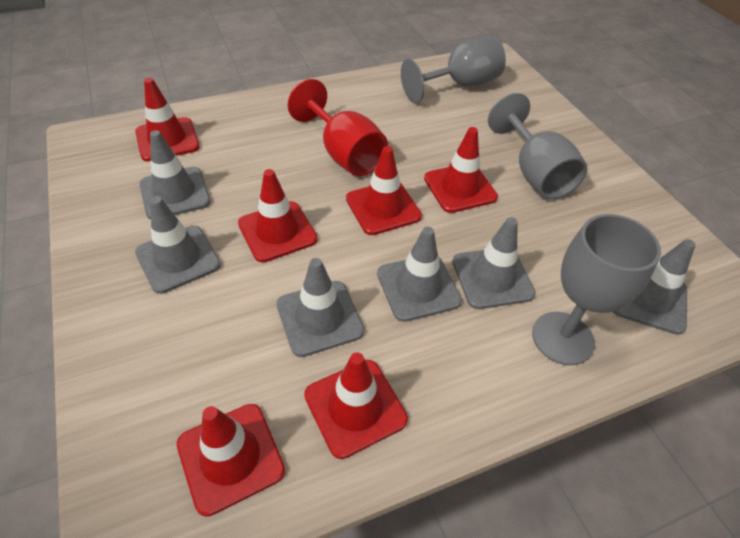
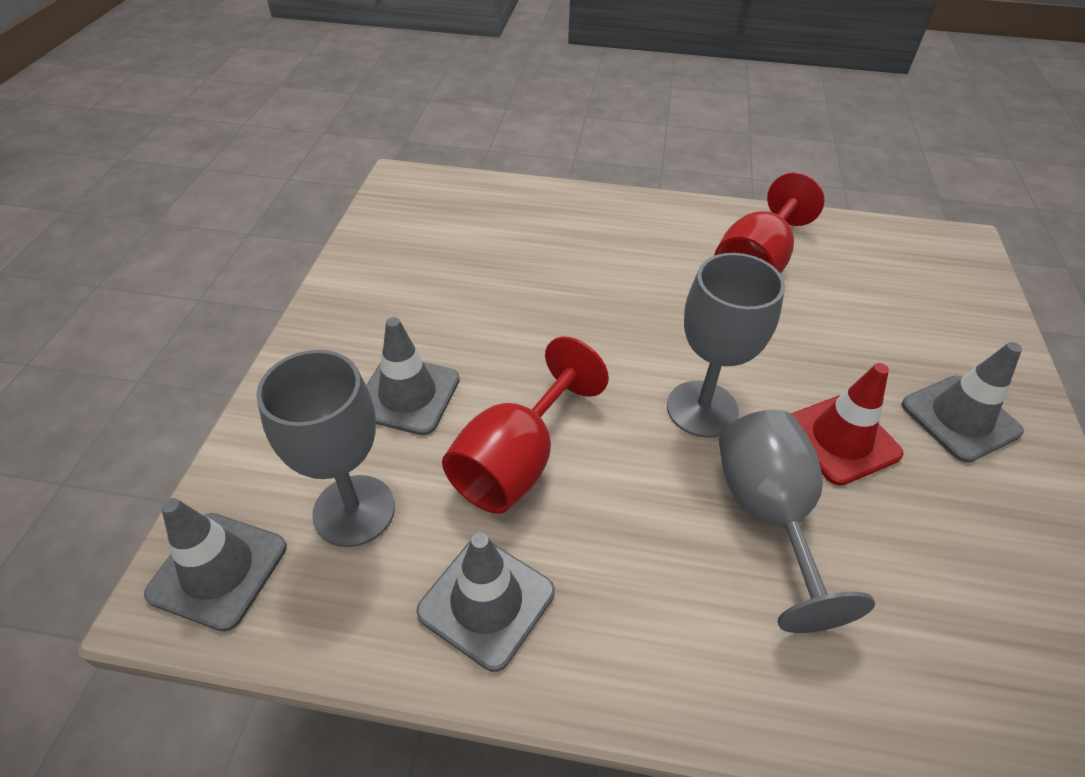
grey traffic cone: [135,196,221,294] [140,130,211,219] [276,258,364,357] [377,227,462,322] [452,217,536,309] [612,239,696,335] = 6 -> [144,498,287,632] [366,317,460,435] [416,532,555,672] [902,342,1024,463] = 4
red goblet: [288,79,388,176] = 1 -> [442,337,609,514] [714,172,825,274] = 2
red traffic cone: [135,78,200,162] [177,404,285,517] [238,169,317,262] [304,352,408,459] [346,146,422,235] [424,127,498,213] = 6 -> [791,363,904,486] = 1

